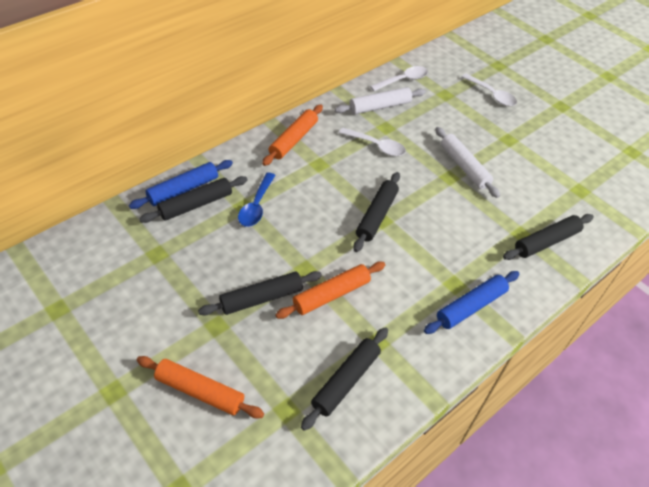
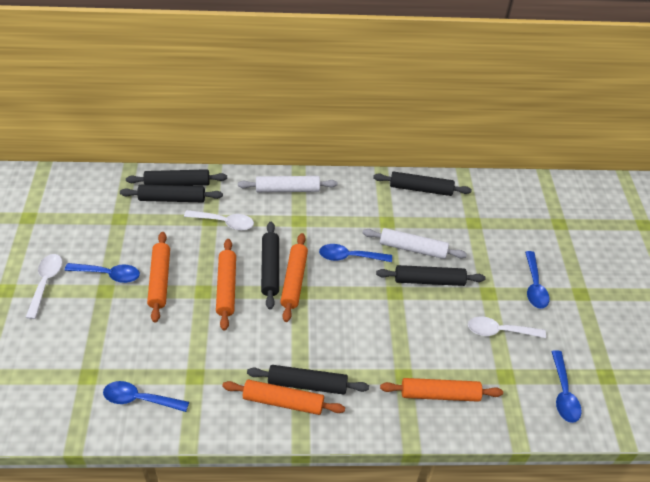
black rolling pin: [139,176,248,223] [198,271,322,315] [301,327,388,431] [353,172,400,252] [503,214,594,260] = 5 -> [120,185,223,202] [126,169,227,186] [247,365,369,395] [261,222,279,309] [373,172,472,196] [376,265,486,286] = 6
blue rolling pin: [129,160,233,209] [424,271,519,334] = 2 -> none = 0
blue spoon: [238,172,275,227] = 1 -> [64,263,140,283] [103,381,189,412] [319,244,392,262] [525,251,550,309] [551,350,582,423] = 5
orange rolling pin: [137,356,264,419] [262,105,323,166] [275,262,385,319] = 3 -> [147,232,170,323] [216,239,236,331] [222,380,345,415] [280,233,308,322] [380,378,503,402] = 5

